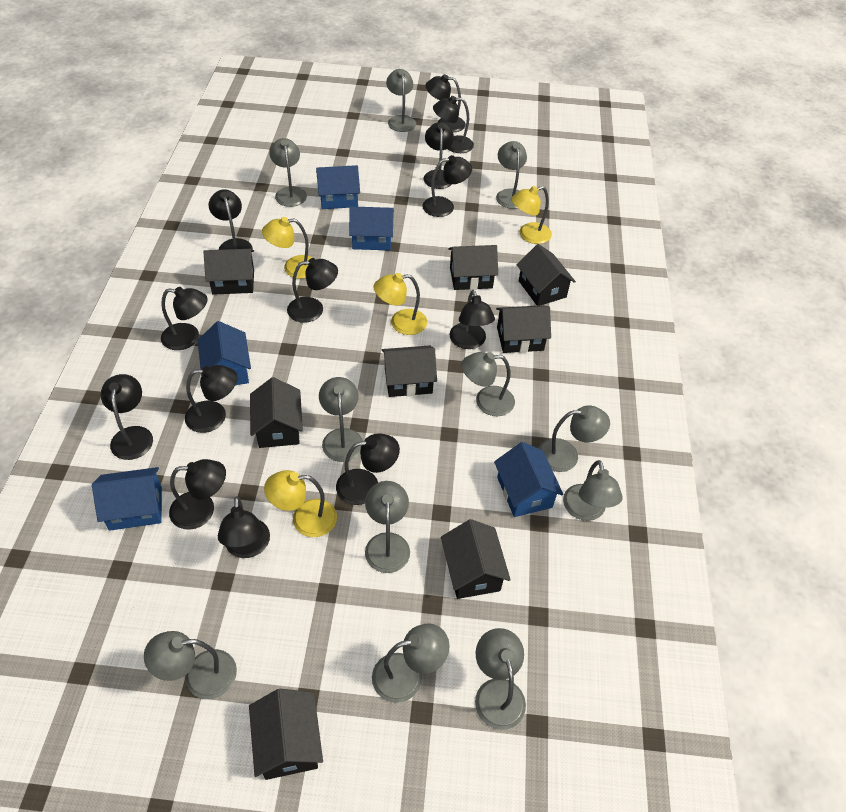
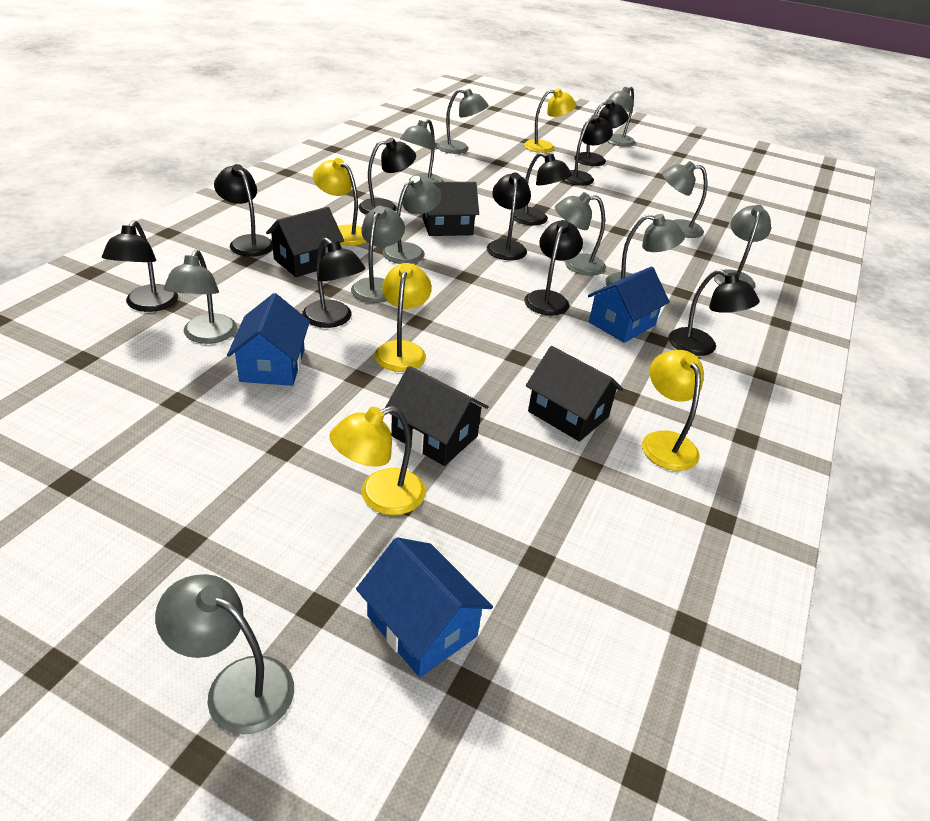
black house: [203,249,254,295] [249,689,323,780] [250,377,303,448] [382,346,437,397] [441,519,511,599] [448,245,498,290] [496,305,551,353] [516,244,576,306] = 8 -> [266,207,344,277] [385,366,489,466] [423,182,479,236] [526,346,623,442] = 4
black lamp: [101,374,153,460] [161,287,208,350] [169,459,226,530] [185,365,237,433] [208,189,253,253] [218,497,270,558] [287,258,338,323] [336,433,400,505] [422,155,472,217] [423,122,454,189] [426,74,466,133] [433,96,474,153] [450,290,495,349] = 13 -> [102,220,178,312] [214,164,273,257] [302,238,366,328] [358,138,416,215] [487,173,531,260] [514,152,572,225] [524,220,583,315] [563,114,613,186] [574,100,628,166] [669,269,760,356] = 10
blue house: [92,467,162,531] [197,321,251,385] [316,165,360,209] [349,206,394,250] [494,442,564,517] = 5 -> [227,293,310,386] [356,537,493,677] [588,267,670,343] = 3
yellow lamp: [262,217,313,279] [264,470,337,537] [373,273,427,335] [511,186,552,244] = 4 -> [313,158,367,246] [329,406,426,515] [374,263,432,372] [524,88,576,153] [642,350,704,471] = 5

